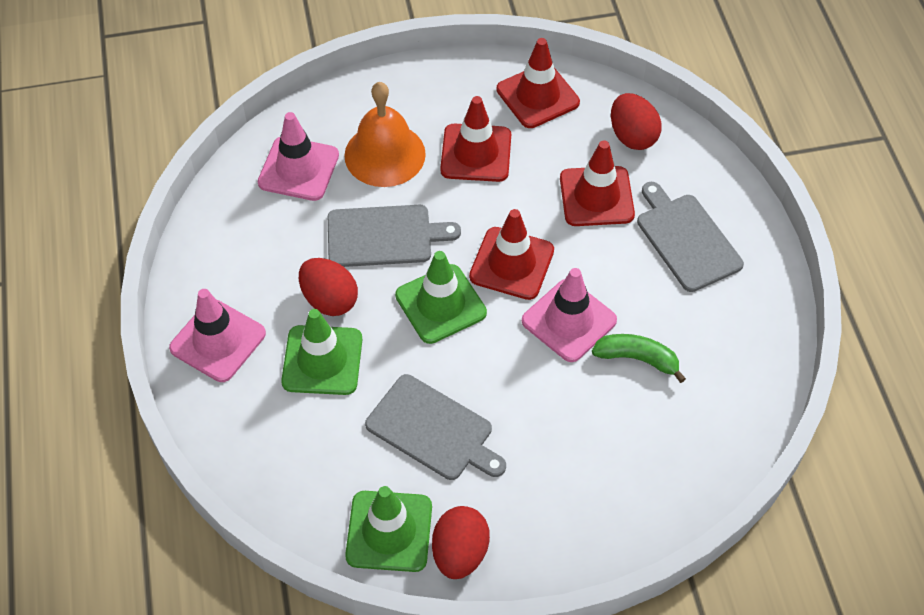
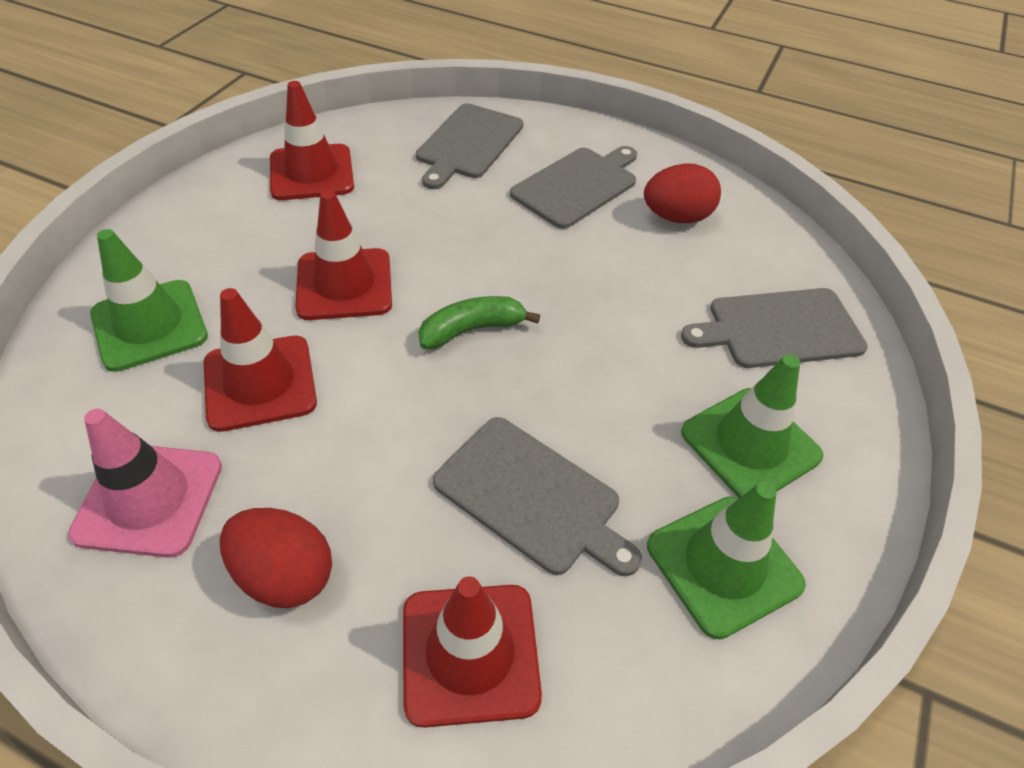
grey cutting board: [328,205,461,267] [365,374,506,480] [637,182,744,292] = 3 -> [416,103,523,189] [433,417,642,576] [510,146,637,229] [681,288,868,368] = 4
orange bell: [344,82,426,187] = 1 -> none = 0
pink traffic cone: [169,289,266,382] [258,112,339,201] [522,268,617,362] = 3 -> [68,409,222,558] = 1
red egg: [299,258,358,316] [432,506,490,579] [611,93,662,150] = 3 -> [220,508,332,608] [644,163,721,223] = 2

